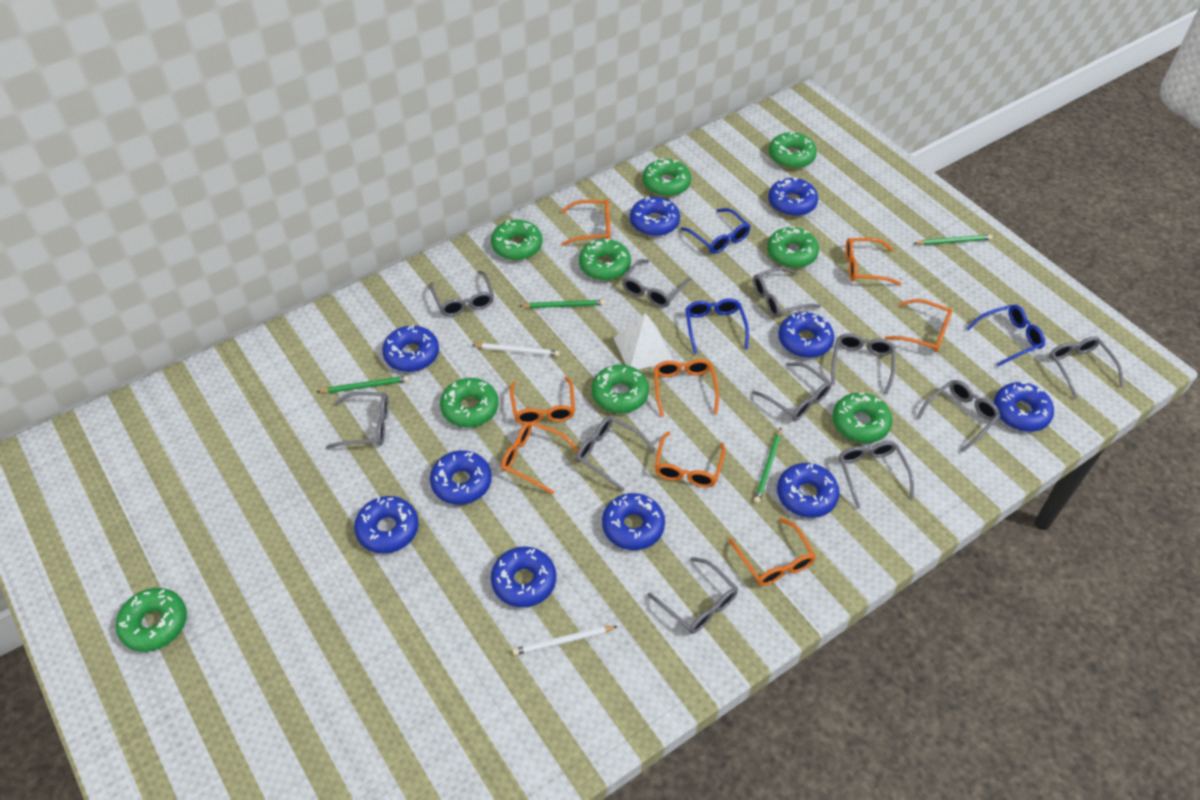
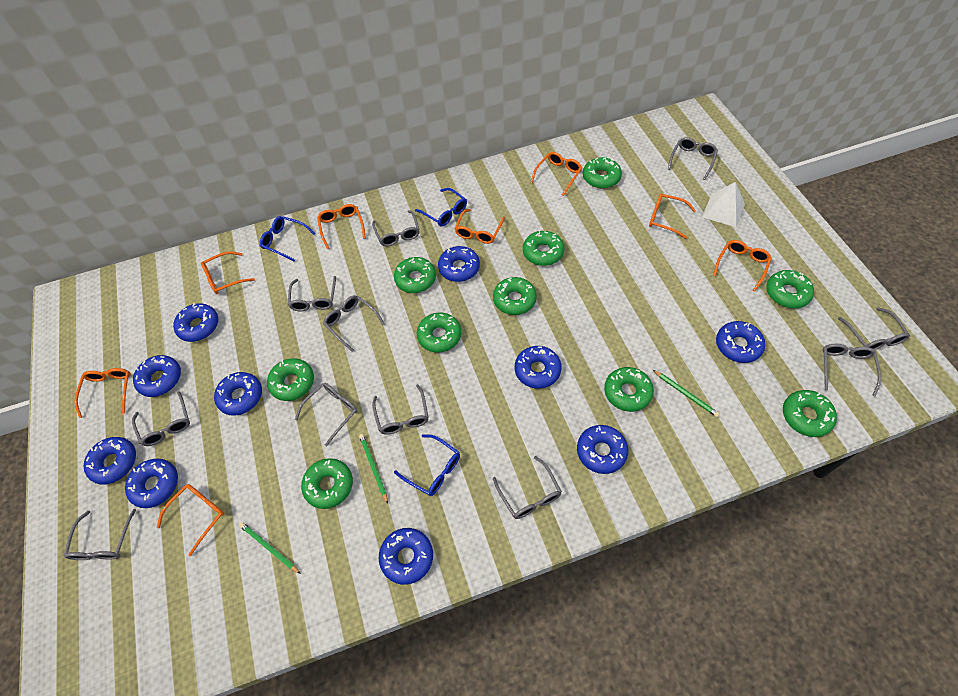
green donut: [116,588,187,652] [440,378,499,427] [491,220,542,260] [579,239,631,281] [592,365,649,413] [642,158,691,197] [767,227,819,268] [769,131,817,169] [832,393,892,443] = 9 -> [267,358,314,401] [301,458,353,509] [394,257,436,293] [417,312,461,353] [493,277,537,315] [523,231,564,266] [583,157,622,188] [604,367,654,412] [766,270,814,309] [783,390,837,437] = 10
green pencil: [317,376,409,393] [520,300,605,308] [754,428,781,503] [914,235,992,245] = 4 -> [239,522,301,574] [359,434,388,504] [653,370,719,417] = 3
white pencil: [473,343,560,356] [513,626,618,655] = 2 -> none = 0

